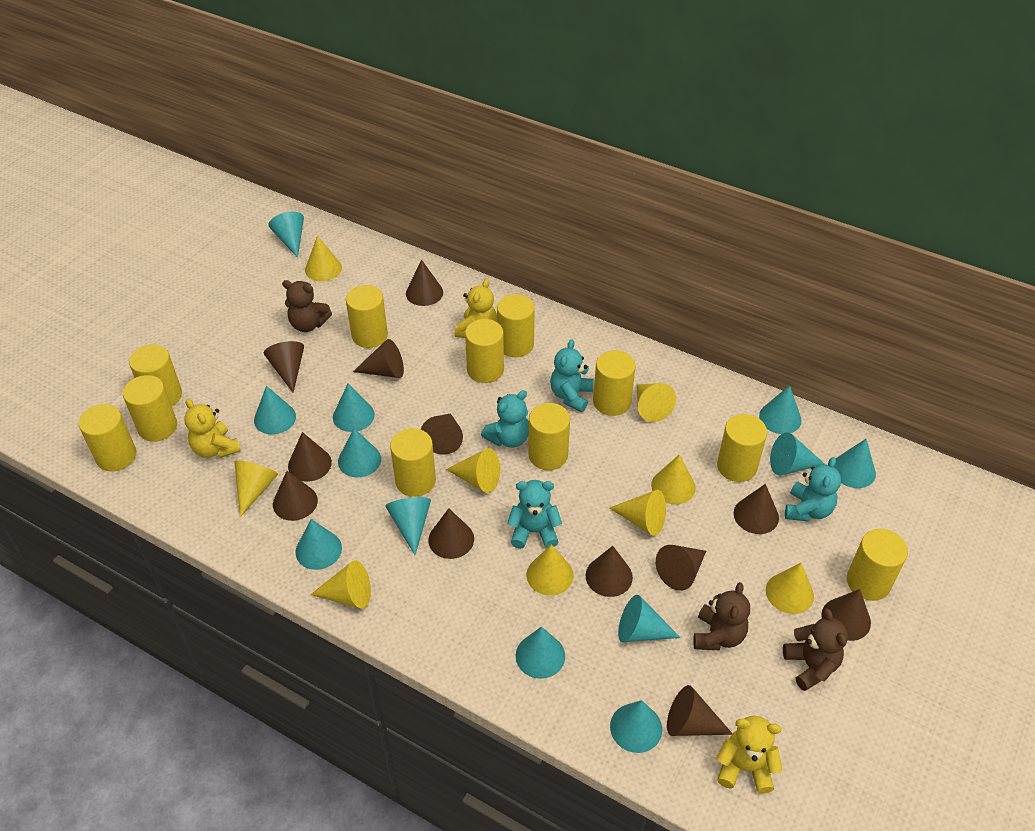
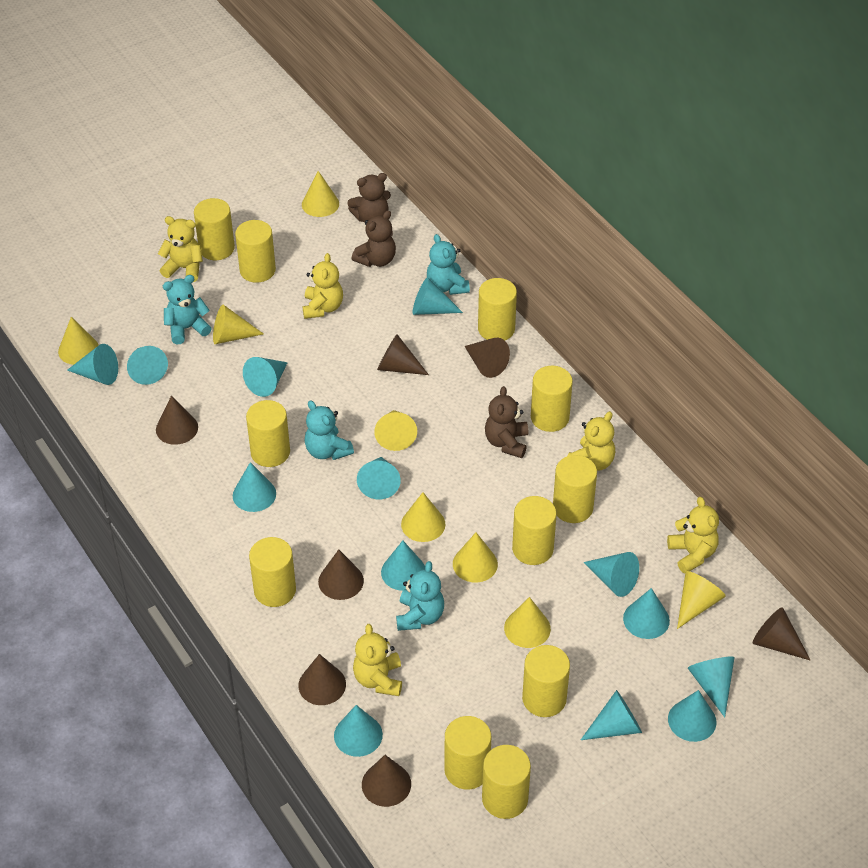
brown cone: [264,341,304,393] [273,471,318,521] [288,432,332,482] [353,339,404,378] [406,260,443,306] [421,413,463,455] [428,508,474,559] [586,546,633,597] [656,545,706,591] [667,685,733,736] [734,484,779,534] [821,589,871,641] = 12 -> [156,396,198,445] [298,654,346,705] [318,549,364,600] [362,755,411,807] [377,334,429,375] [464,338,510,378] [753,607,811,661] = 7
turquoise cone: [254,386,296,434] [268,212,304,258] [296,519,342,570] [333,384,375,432] [338,428,381,478] [385,497,431,555] [516,627,565,679] [610,700,662,753] [618,595,681,642] [759,385,802,434] [770,432,825,475] [834,439,876,488] = 12 -> [67,344,118,385] [127,346,168,385] [233,462,276,512] [243,357,288,397] [334,705,383,757] [357,457,401,499] [381,540,425,591] [412,277,463,315] [581,690,642,740] [584,552,639,597] [623,588,670,639] [668,690,717,742] [688,657,735,717] = 13
yellow cone: [234,460,278,517] [305,236,342,281] [310,560,371,609] [446,448,500,493] [527,544,573,596] [609,490,666,536] [637,383,676,422] [651,455,696,504] [766,563,814,614] = 9 -> [58,317,99,365] [213,305,263,344] [302,171,339,217] [374,410,417,451] [401,492,445,542] [453,532,498,583] [504,597,551,648] [677,571,725,629] = 8
yellow teddy bear: [184,399,241,458] [455,279,497,338] [717,716,782,794] = 3 -> [158,216,203,282] [303,253,343,319] [353,624,402,696] [568,411,615,471] [667,497,719,573] = 5

